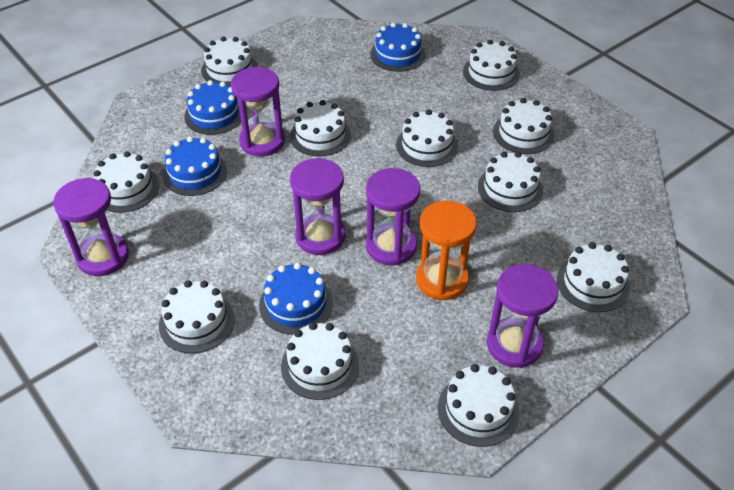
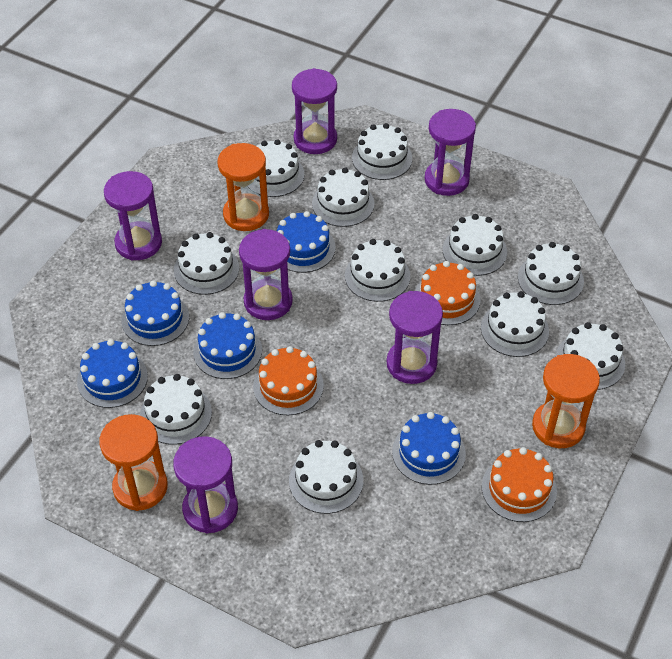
blue cake: [163,136,227,196] [184,80,241,135] [259,262,333,335] [370,22,426,72] = 4 -> [77,339,148,408] [121,280,189,346] [193,312,262,379] [277,211,335,273] [392,412,466,485] = 5
orange cake: none = 0 -> [253,346,324,415] [415,261,481,325] [482,447,557,522] = 3
orange hourglass: [416,201,477,301] = 1 -> [99,414,168,511] [218,143,269,231] [532,354,600,448] = 3
purple hourglass: [53,178,129,276] [231,67,285,156] [290,158,345,255] [366,168,420,266] [487,264,559,368] = 5 -> [104,171,162,261] [173,436,238,534] [239,229,293,320] [292,68,337,154] [387,291,443,384] [425,109,476,196] = 6

